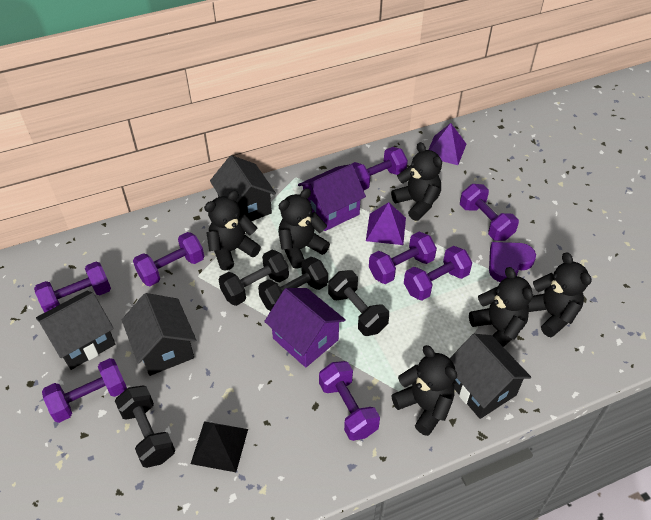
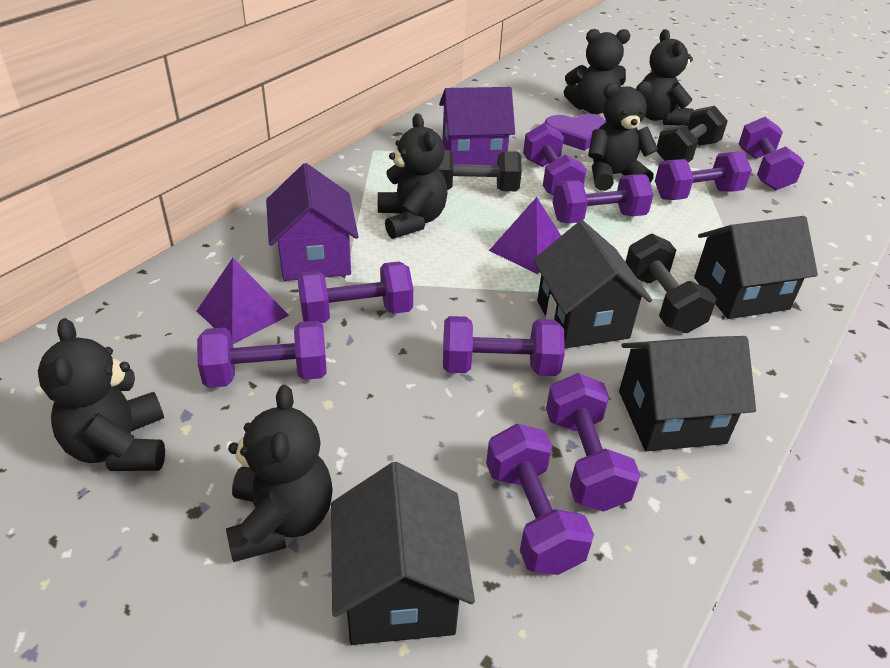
black dumbbell: [115,386,175,468] [219,250,289,306] [258,257,328,311] [328,270,389,336] = 4 -> [438,150,522,191] [626,234,716,333] [656,106,728,162] = 3
black pyramid: [191,421,248,472] = 1 -> none = 0
purple dumbbell: [34,262,111,313] [42,358,127,423] [133,232,204,286] [319,361,380,441] [352,147,408,190] [369,232,437,284] [404,246,472,301] [460,184,519,241] = 8 -> [197,321,327,388] [297,261,413,323] [443,316,565,376] [486,424,594,575] [523,123,587,195] [546,373,641,512] [552,174,654,223] [655,152,752,200] [739,117,805,191] = 9

